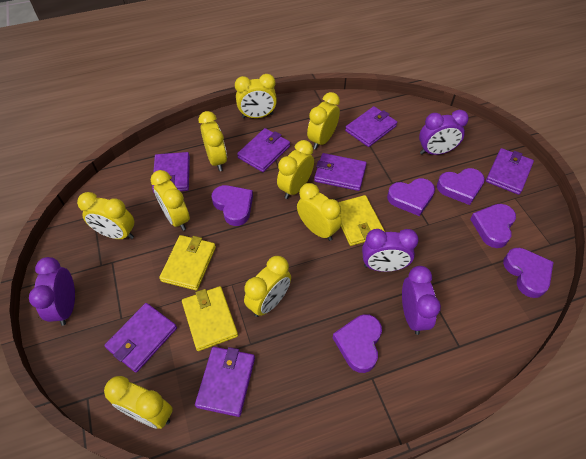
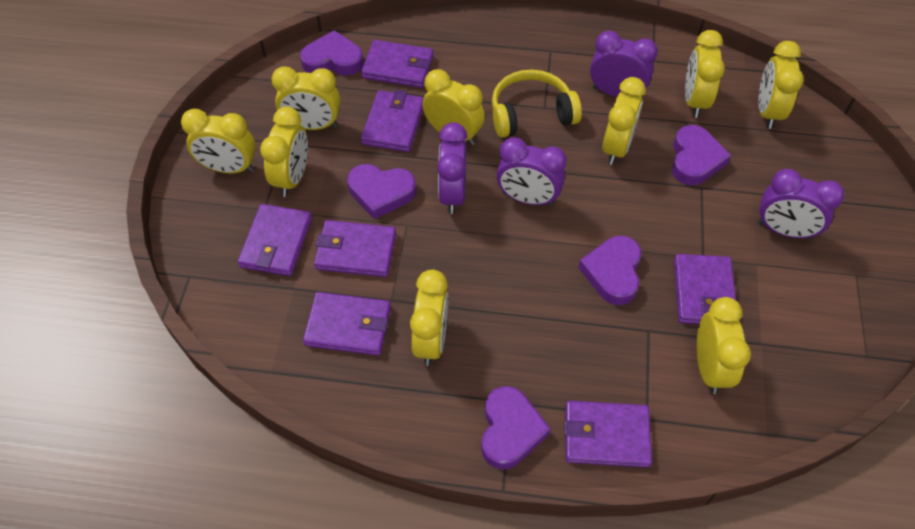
purple heart: [212,185,253,226] [333,314,382,373] [387,178,435,216] [437,168,485,205] [470,204,516,248] [503,248,554,298] = 6 -> [300,30,364,76] [347,164,416,219] [481,386,551,470] [578,236,642,305] [672,125,731,185] = 5
yellow headphones: none = 0 -> [492,70,582,138] = 1
yellow wallet: [159,235,216,290] [182,286,238,351] [338,195,385,246] = 3 -> none = 0

